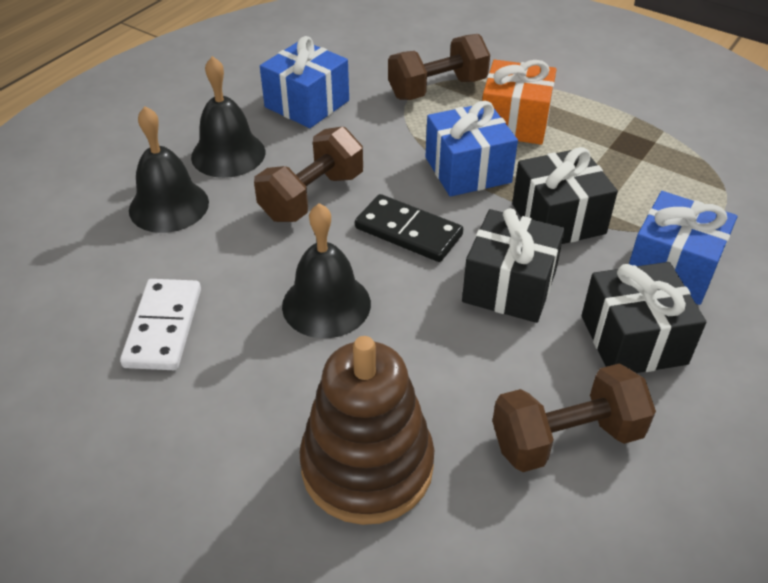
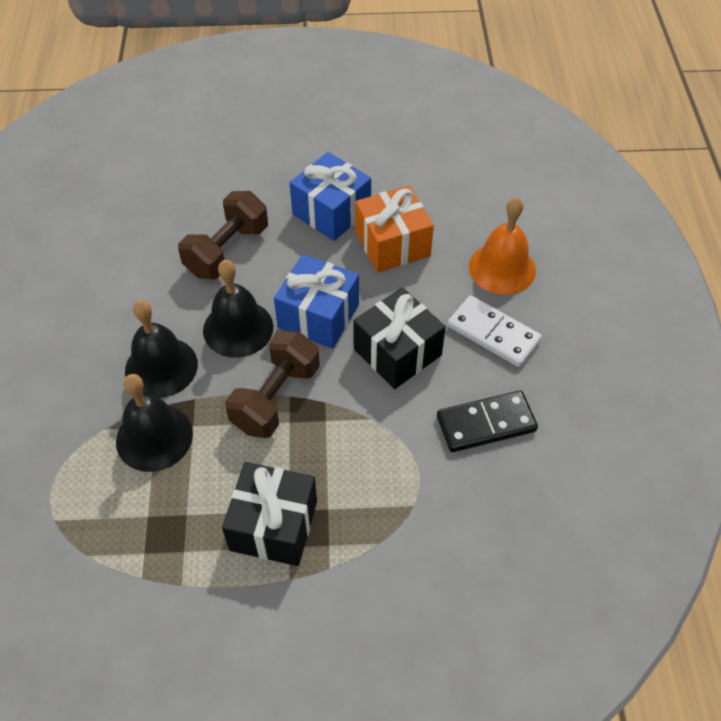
black gift: [462,208,565,323] [512,147,618,244] [582,262,706,373] = 3 -> [222,462,317,566] [353,287,446,389] = 2
blue gift: [260,36,349,128] [425,101,518,197] [629,191,737,305] = 3 -> [274,254,359,349] [290,152,371,241] = 2
brown dumbbell: [254,126,363,222] [388,34,490,100] [492,363,656,472] = 3 -> [178,191,268,279] [225,331,320,438] = 2
brown stacking toy: [299,336,434,525] = 1 -> none = 0
orange bell: none = 0 -> [469,197,536,295] = 1

